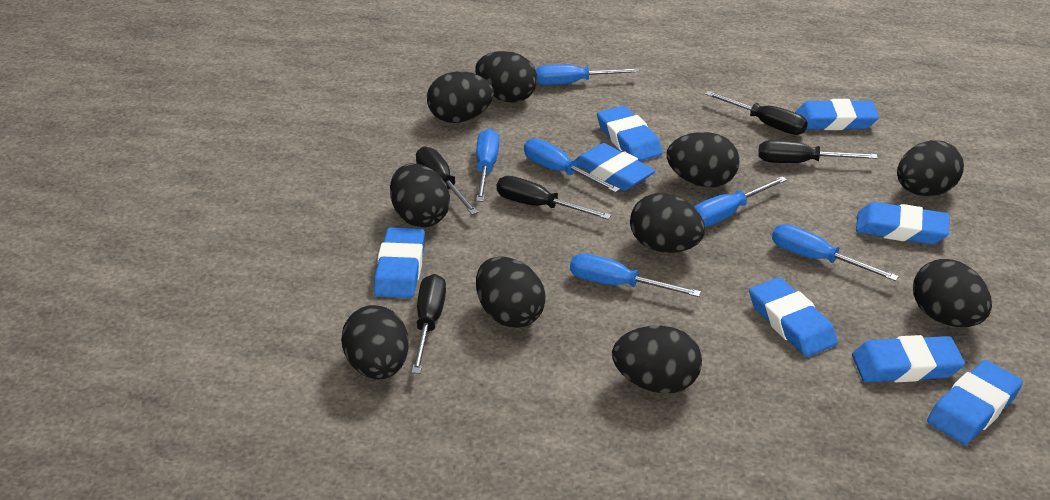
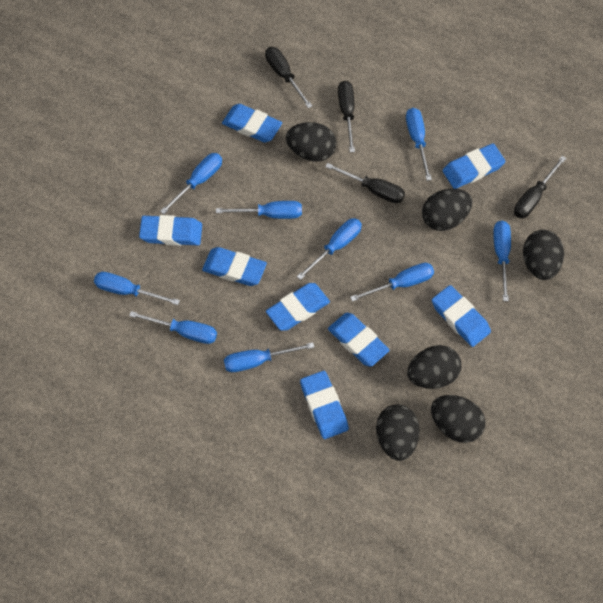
black egg: [341,305,409,380] [390,163,450,228] [427,72,494,123] [475,51,537,103] [476,257,546,328] [612,326,702,394] [630,193,705,253] [667,132,740,187] [897,140,964,196] [913,259,992,327] = 10 -> [286,122,336,162] [376,405,420,461] [407,345,461,389] [422,189,472,231] [431,395,485,443] [523,230,564,280] = 6
black screwdriver: [411,274,446,374] [416,146,478,215] [497,176,611,219] [705,91,808,135] [758,140,878,163] = 5 -> [265,47,312,108] [325,163,405,203] [338,81,355,153] [514,156,566,218] = 4
blue screwdriver: [476,129,499,202] [524,138,620,193] [535,64,640,85] [570,253,701,297] [694,176,787,227] [772,224,899,281] = 6 -> [94,272,180,305] [129,311,217,344] [160,153,222,214] [216,201,302,219] [224,342,314,372] [297,218,362,280] [350,263,434,302] [406,108,432,181] [493,221,511,301] = 9

